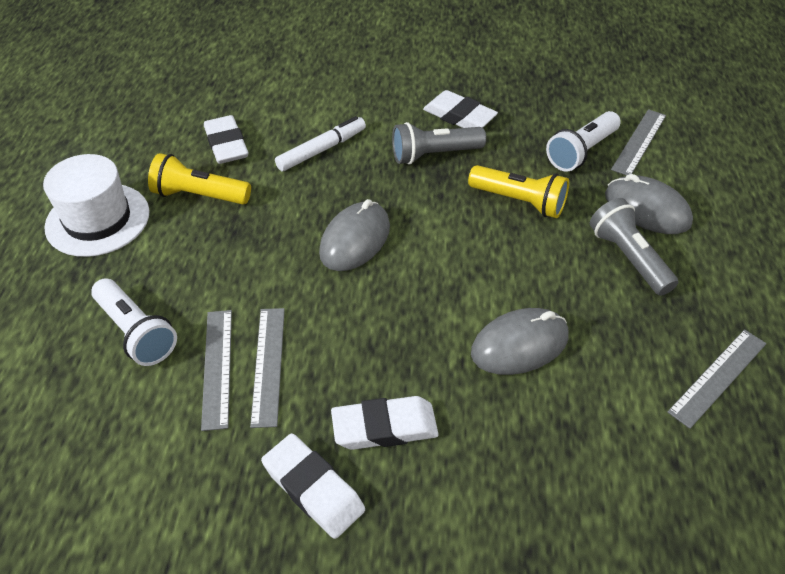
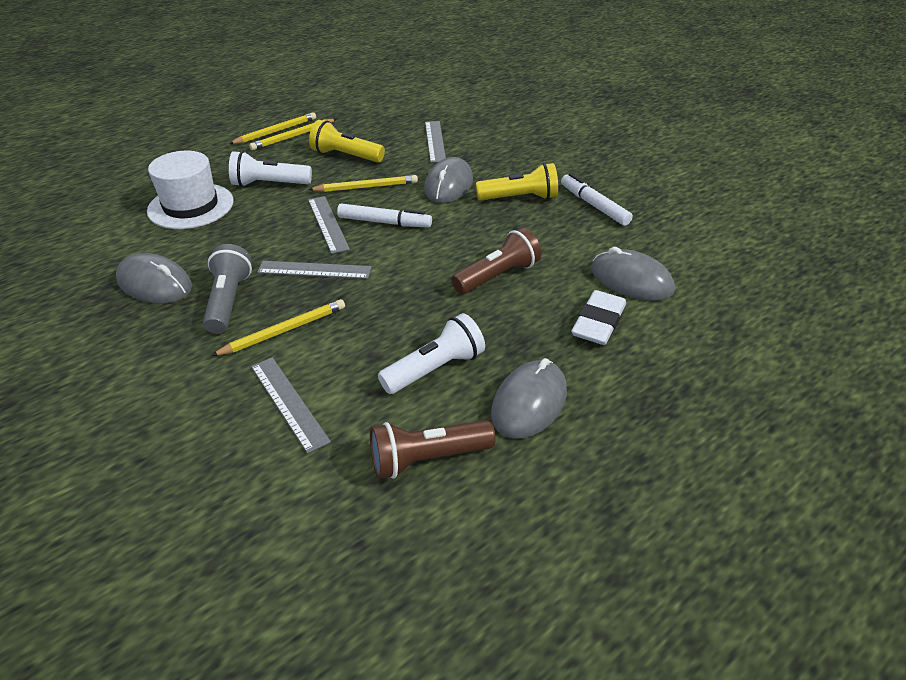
brown flashlight: none = 0 -> [370,420,496,479] [452,227,541,294] = 2
grey flashlight: [392,122,486,165] [590,198,678,296] = 2 -> [203,244,252,334] = 1
grey mouse: [319,199,390,271] [471,308,568,375] [605,174,693,234] = 3 -> [116,253,192,304] [424,157,473,203] [491,358,567,439] [591,247,675,301] = 4
white eraser: [204,115,248,164] [261,433,365,539] [331,396,439,450] [423,90,498,128] = 4 -> [571,290,626,345] = 1
white marker: [275,116,366,171] = 1 -> [337,203,432,228] [561,173,633,226] = 2
yellow pencil: none = 0 -> [211,299,345,356] [229,112,316,144] [249,119,336,150] [308,175,418,192] = 4

